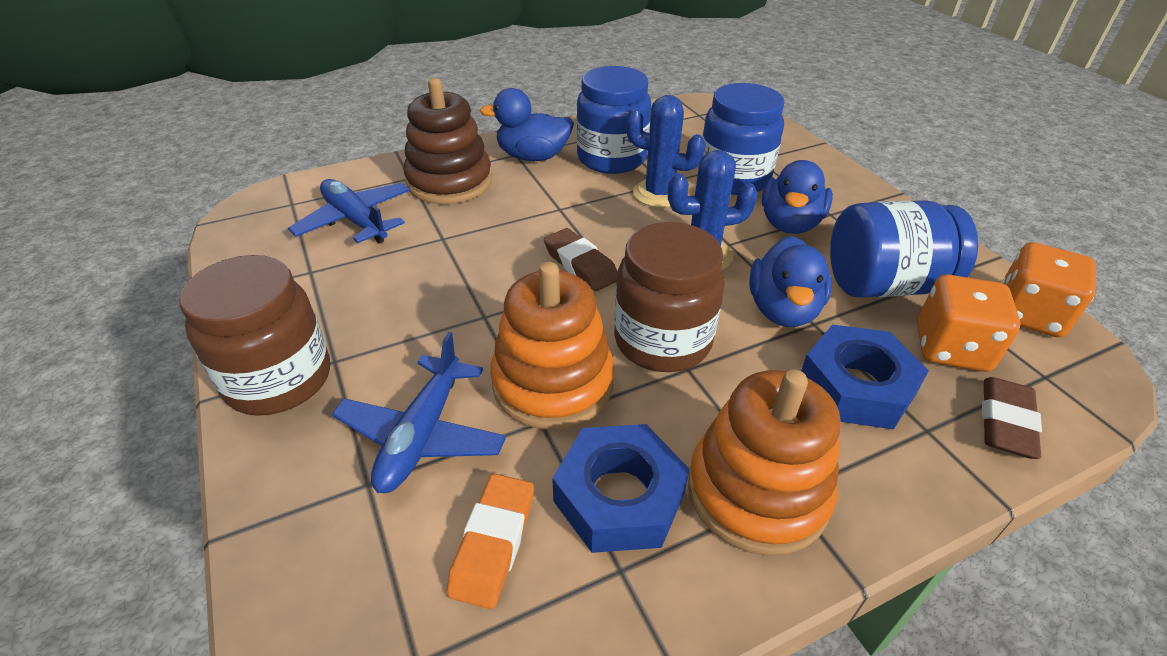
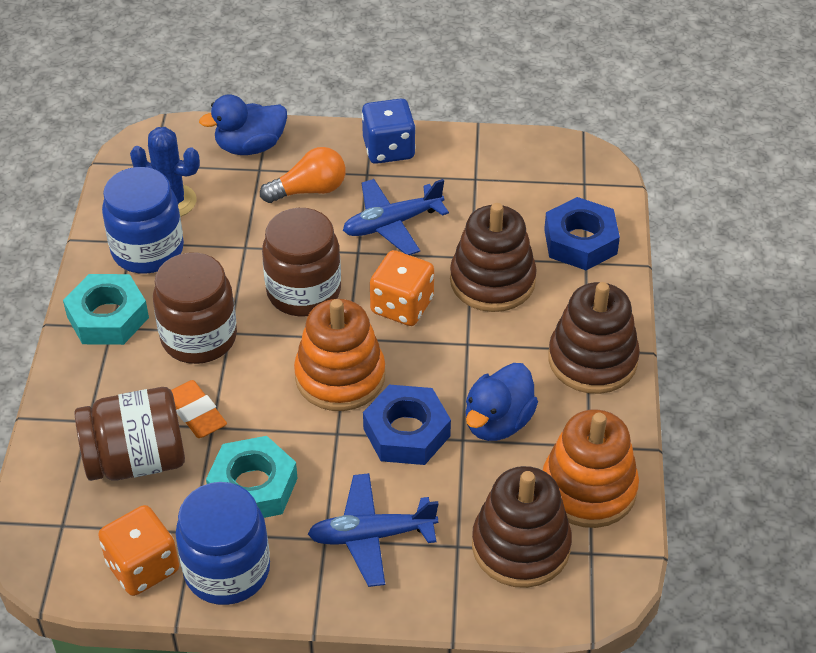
blue cactus: [626,95,705,208] [668,150,758,270] = 2 -> [130,127,200,217] = 1
blue dice: none = 0 -> [362,98,416,164] = 1
blue duck: [480,88,574,161] [749,236,832,327] [762,160,833,234] = 3 -> [199,94,287,155] [465,363,538,441] = 2
blue jar: [576,66,651,174] [698,83,784,195] [830,200,978,298] = 3 -> [102,167,184,274] [176,482,270,605] = 2
brown eraser: [544,228,618,291] [982,377,1042,459] = 2 -> none = 0
brown jar: [179,255,330,416] [614,222,725,372] = 2 -> [75,387,185,481] [153,253,237,364] [262,208,341,316] = 3
brown stacking toy: [403,78,492,204] = 1 -> [450,203,537,312] [472,466,572,588] [548,282,640,394] = 3
orange light bulb: none = 0 -> [260,147,346,203] = 1
turquoise nut: none = 0 -> [63,274,149,345] [206,436,298,518] = 2

